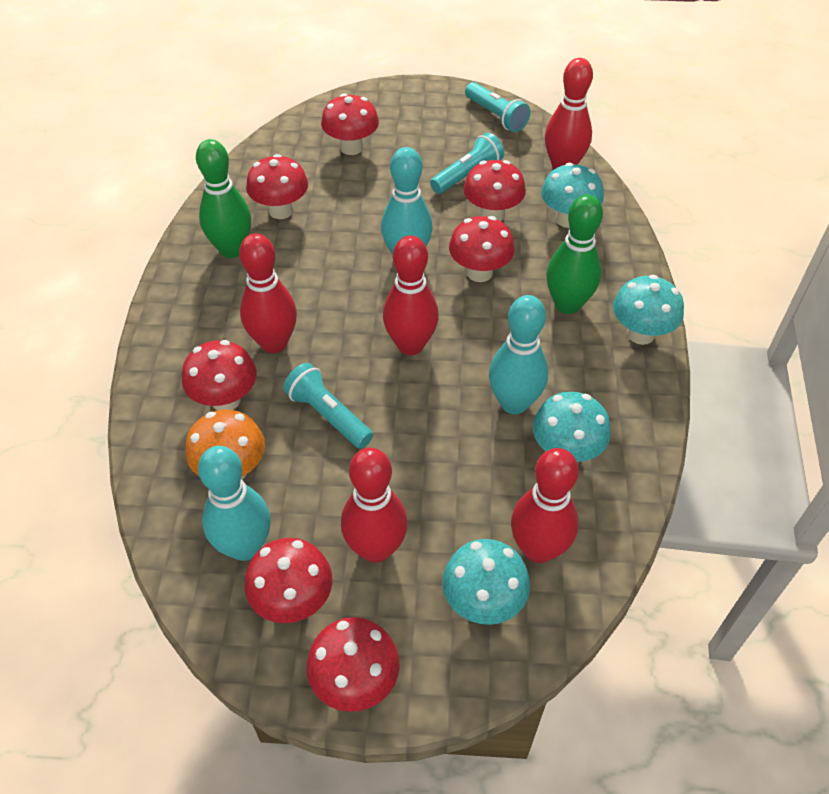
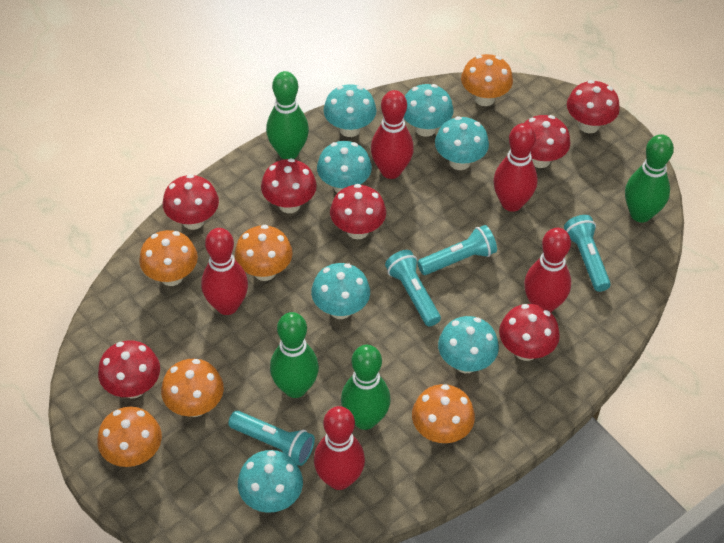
green bowling pin: [196,139,251,258] [546,195,603,314] = 2 -> [266,71,309,159] [270,312,319,398] [341,345,390,430] [625,134,674,223] = 4
orange mushroom: [185,410,265,480] = 1 -> [97,407,162,467] [139,230,198,286] [161,359,224,417] [235,225,292,281] [412,384,475,443] [461,54,513,106] = 6
turquoise bowling pin: [198,446,271,561] [381,147,433,255] [489,295,548,414] = 3 -> none = 0
turquoise flashlight: [283,363,373,449] [430,133,504,194] [465,82,531,132] = 3 -> [228,411,315,466] [385,250,441,327] [417,225,497,275] [564,215,611,292] = 4
turquoise mushroom: [442,539,530,625] [533,392,611,462] [541,163,604,228] [613,275,684,345] = 4 -> [238,450,303,513] [311,263,370,319] [317,141,372,193] [323,84,377,137] [404,84,454,137] [435,116,489,170] [438,316,499,373] = 7

